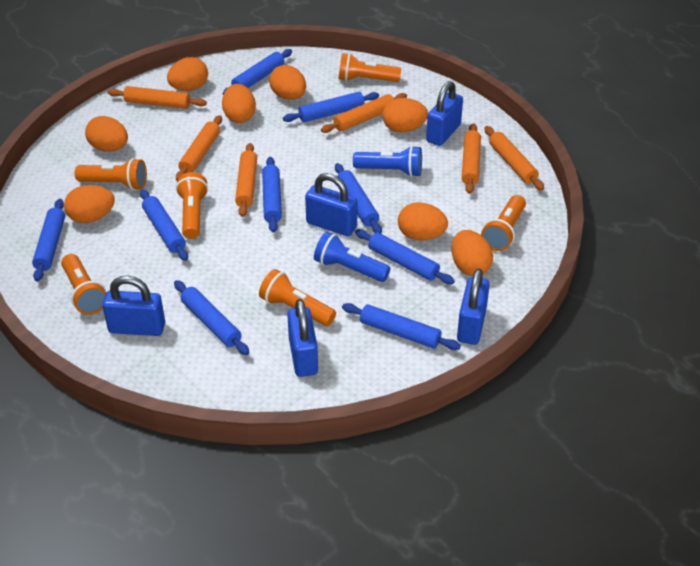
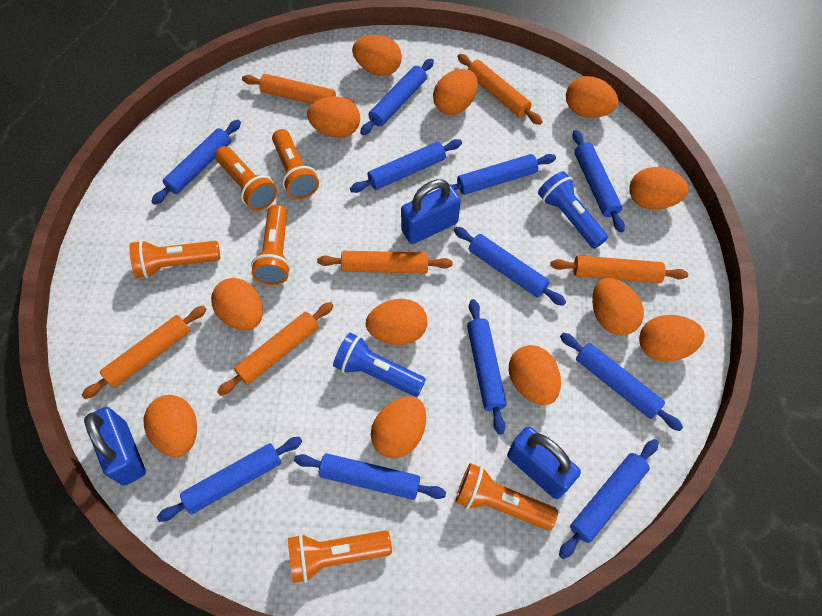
blue padlock: [102,276,165,336] [287,299,318,377] [305,173,357,236] [426,81,463,146] [457,269,490,345] = 5 -> [84,407,146,485] [401,179,461,244] [507,426,581,499] = 3
blue rolling pin: [32,199,65,282] [140,189,188,261] [174,280,250,355] [223,49,292,95] [262,157,282,233] [283,92,379,122] [335,163,382,234] [342,303,461,350] [355,229,455,284] = 9 -> [151,120,241,205] [157,437,303,522] [294,453,446,500] [350,139,462,193] [360,58,434,135] [451,154,556,195] [454,227,566,306] [467,299,507,435] [559,439,659,559] [560,333,683,431] [572,130,625,233] = 11
orange egg: [64,185,115,223] [85,116,128,152] [167,57,208,91] [222,84,256,123] [269,65,306,100] [383,98,428,132] [398,202,448,241] [451,230,493,276] = 8 -> [144,395,197,457] [211,278,263,330] [307,96,360,138] [352,35,402,76] [366,299,427,345] [371,396,426,459] [433,69,478,115] [509,345,561,405] [566,76,618,118] [592,278,644,336] [629,167,688,210] [639,315,705,362] = 12

